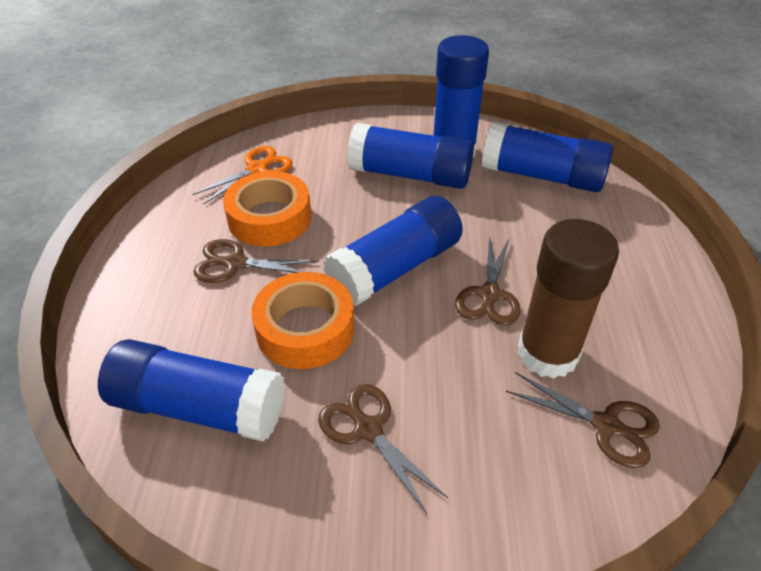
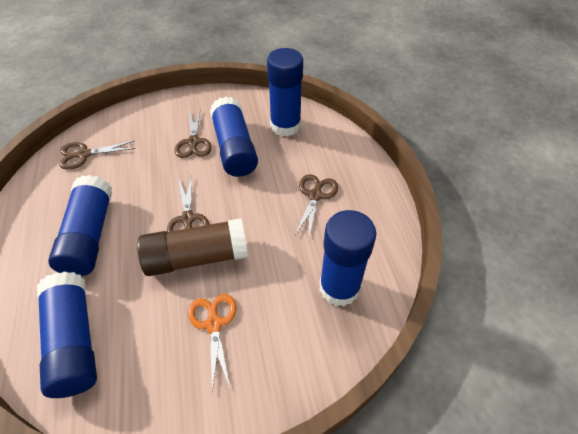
orange tape: [223,171,311,247] [251,272,354,369] = 2 -> none = 0

